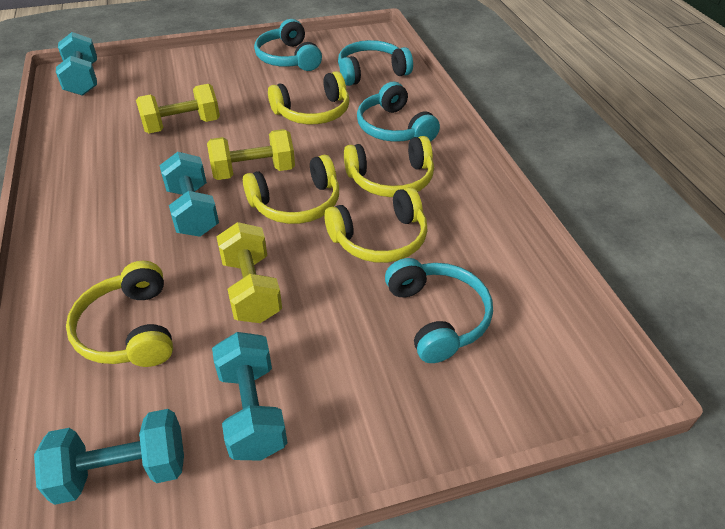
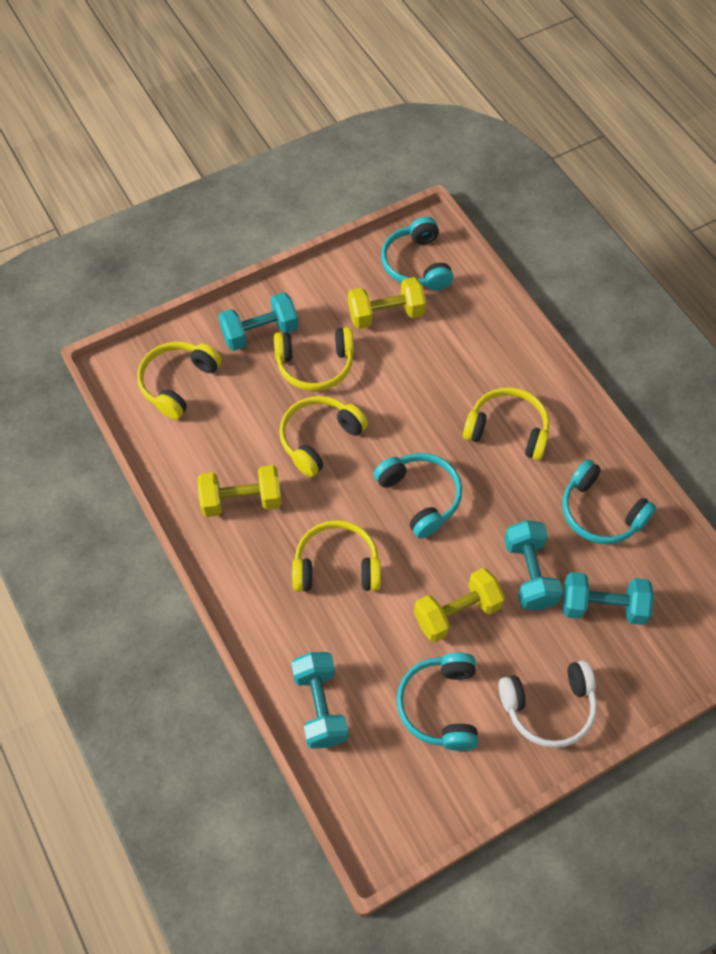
white headphones: none = 0 -> [499,660,597,748] = 1

